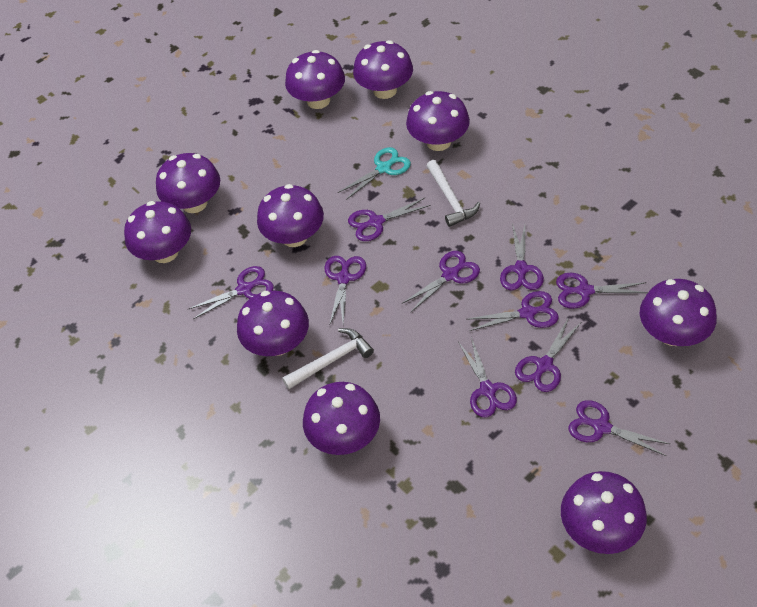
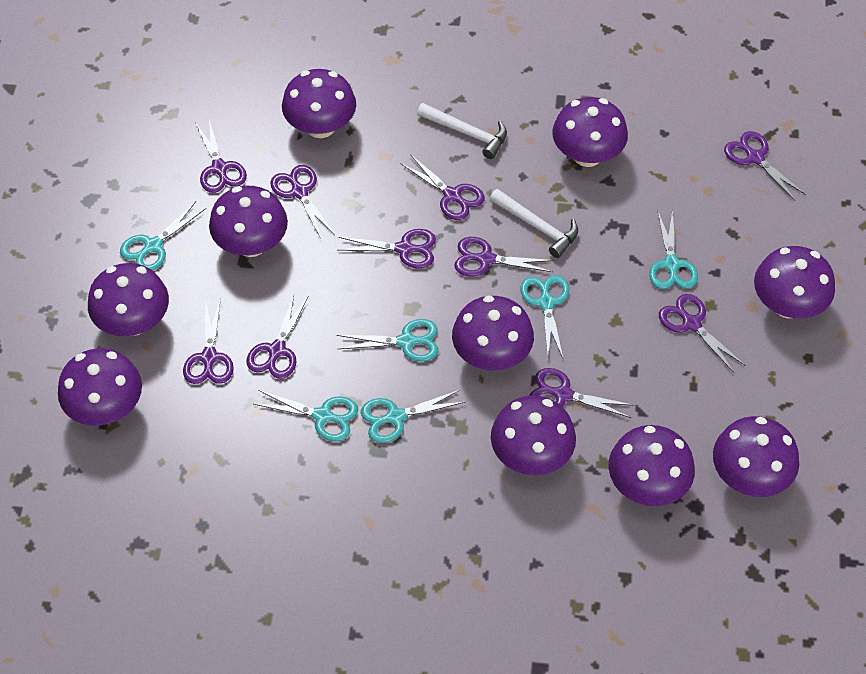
turquoise scissors: [338,147,411,200] = 1 -> [120,201,206,271] [254,390,358,442] [337,319,438,362] [361,389,465,443] [521,275,569,358] [649,210,698,289] = 6

